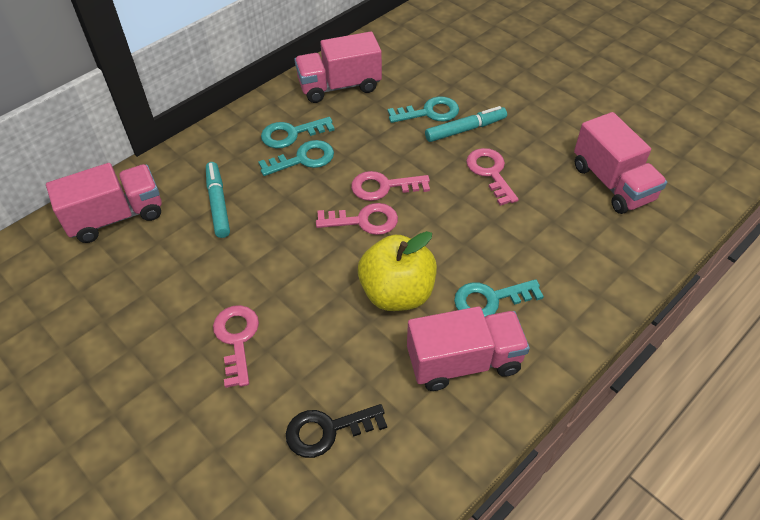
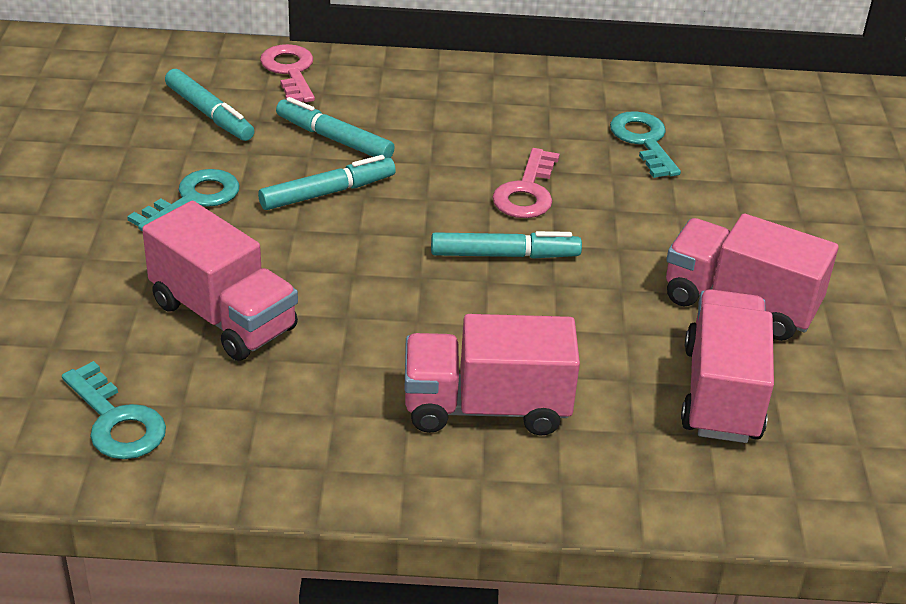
black key: [286,404,387,458] = 1 -> none = 0
pink key: [213,305,259,388] [316,203,398,235] [351,171,430,201] [466,148,519,206] = 4 -> [260,44,315,103] [492,148,559,218] = 2
turquoise key: [258,140,334,176] [261,117,335,148] [388,96,459,123] [454,279,544,317] = 4 -> [62,361,166,459] [127,169,240,231] [610,111,681,178] = 3
turquoise marker: [206,162,230,238] [425,106,507,142] = 2 -> [165,69,254,141] [258,155,396,210] [276,97,395,158] [431,231,582,259] = 4
yellow apple: [358,231,437,311] = 1 -> none = 0

